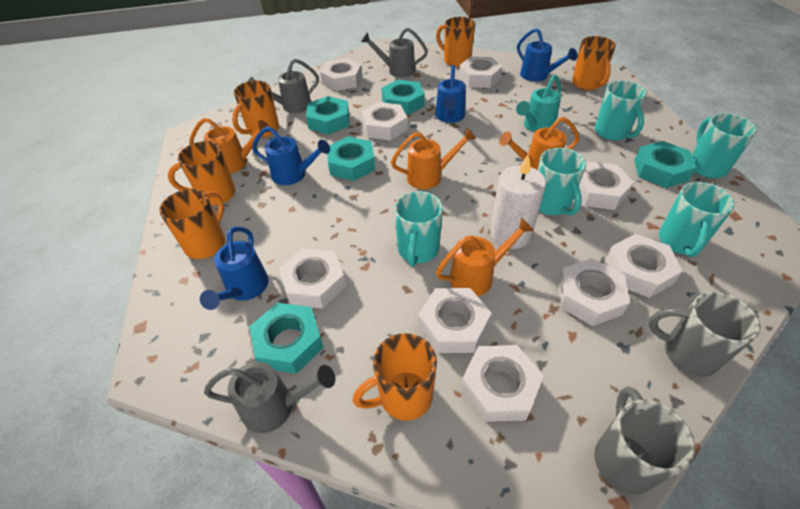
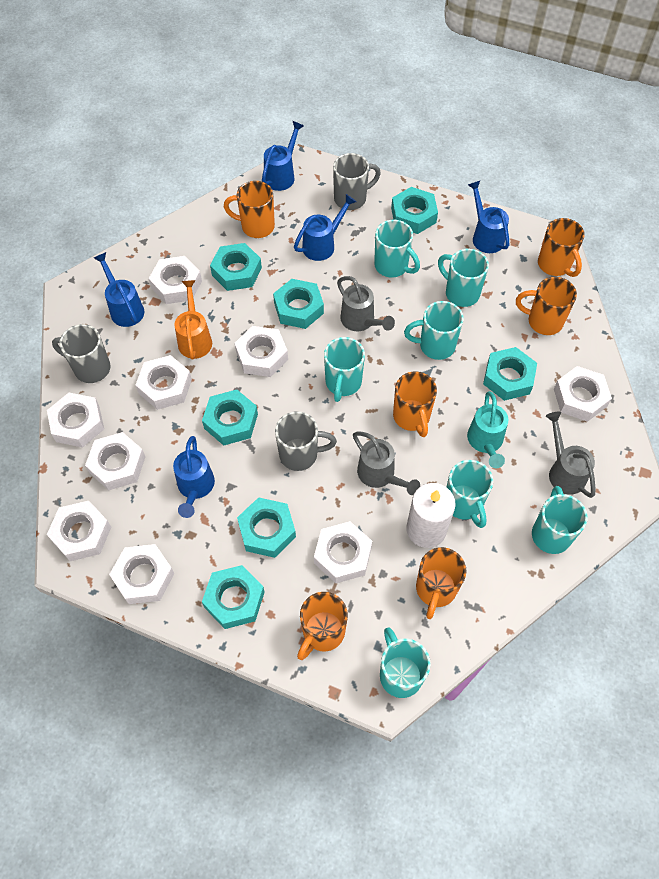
blue watering can: [200,227,269,310] [252,126,330,185] [435,65,466,123] [517,28,577,82] = 4 -> [94,252,144,327] [173,436,215,518] [262,121,304,191] [294,194,356,261] [468,180,509,253] = 5
grey mug: [594,386,695,495] [649,292,761,377] = 2 -> [52,324,111,383] [275,411,337,471] [333,153,381,210] = 3
orange watering can: [189,118,270,174] [391,128,476,189] [436,218,534,296] [499,117,580,170] = 4 -> [174,280,212,359] = 1
turquoise mug: [394,191,443,267] [538,148,586,216] [595,81,647,141] [659,182,735,257] [692,113,757,178] = 5 -> [324,337,365,402] [374,220,420,277] [380,627,431,698] [404,301,464,360] [438,249,489,307] [447,460,493,528] [532,486,588,554] = 7
turquoise nut: [249,303,324,374] [306,96,349,135] [327,136,375,181] [381,79,425,115] [634,141,696,188] = 5 -> [202,390,258,445] [202,565,265,629] [210,243,262,291] [237,497,296,558] [273,279,324,329] [391,187,438,234] [483,347,537,401] = 7

